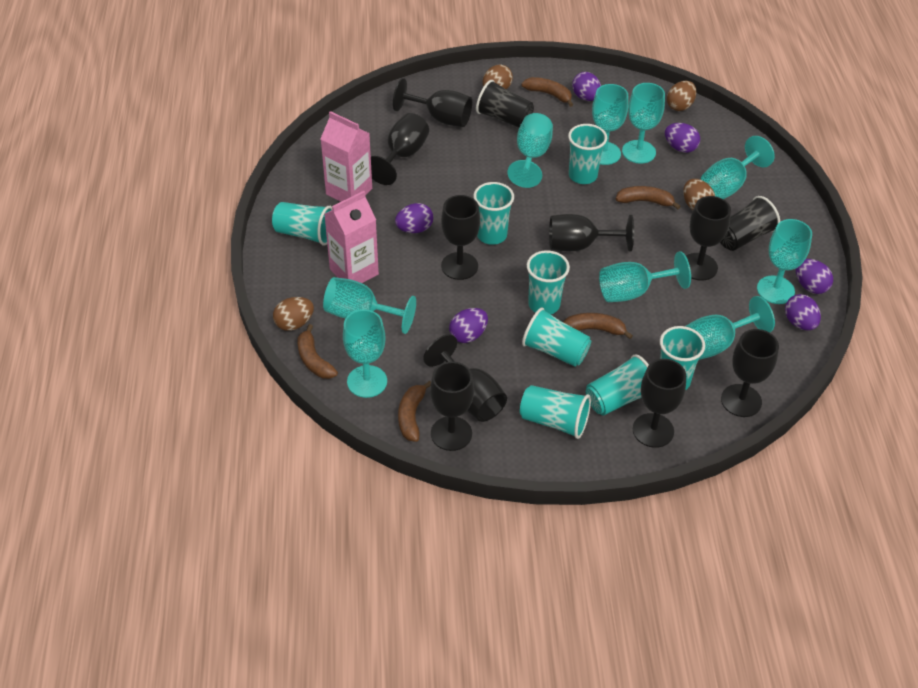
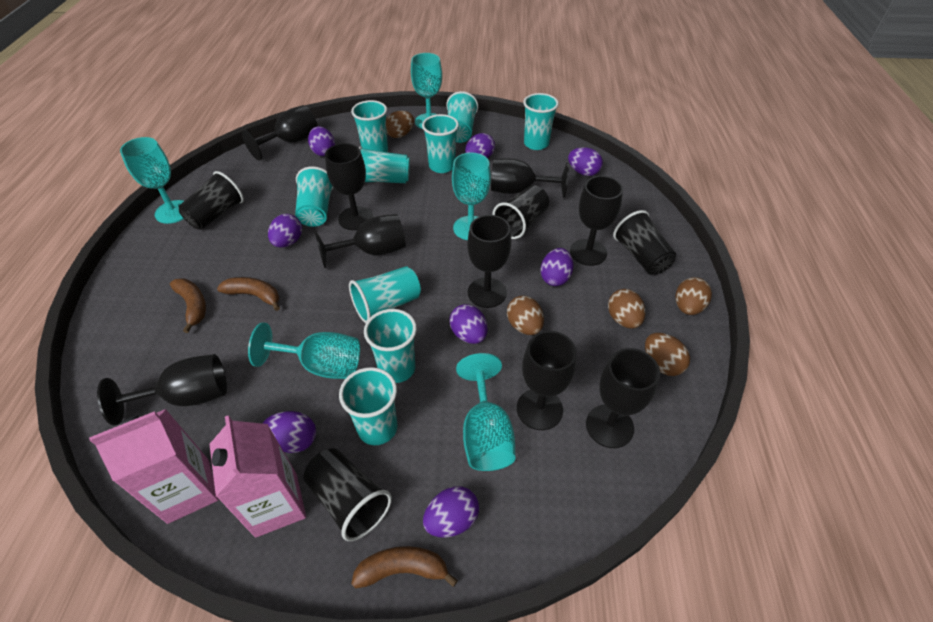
black cup: [476,80,534,128] [720,196,780,251] = 2 -> [179,171,244,230] [303,448,392,541] [492,185,549,239] [613,210,676,275] = 4
brown banana: [297,324,338,379] [398,381,431,442] [521,77,573,107] [563,313,633,339] [616,186,681,209] = 5 -> [170,278,206,333] [217,277,280,311] [351,546,458,589] = 3
brown egg: [273,297,314,331] [483,65,513,89] [667,81,696,111] [683,179,715,210] = 4 -> [386,111,414,138] [507,295,544,335] [608,289,646,329] [645,333,690,376] [676,277,712,315] = 5
purple egg: [395,203,433,233] [449,308,488,343] [572,72,601,101] [665,123,700,153] [785,294,821,330] [796,259,833,294] = 6 -> [262,411,316,453] [268,214,302,248] [308,126,335,156] [423,486,479,538] [450,304,487,344] [465,133,495,158] [540,248,573,286] [568,147,603,176] = 8
turquoise cup: [272,202,332,246] [473,182,514,245] [520,385,591,439] [522,307,591,367] [527,250,570,314] [568,124,607,184] [586,354,649,415] [660,326,705,390] = 8 -> [295,166,333,227] [339,367,397,445] [349,266,421,323] [351,100,388,152] [359,146,410,183] [364,309,417,383] [422,114,459,173] [446,91,478,143] [523,93,559,150] = 9
turquoise goblet: [323,277,416,334] [343,309,387,398] [507,113,553,188] [592,84,628,165] [599,251,691,302] [622,83,665,164] [685,296,775,360] [701,136,775,199] [757,219,812,304] = 9 -> [120,137,184,224] [248,323,360,379] [411,53,442,129] [452,152,491,240] [456,353,516,471] = 5

